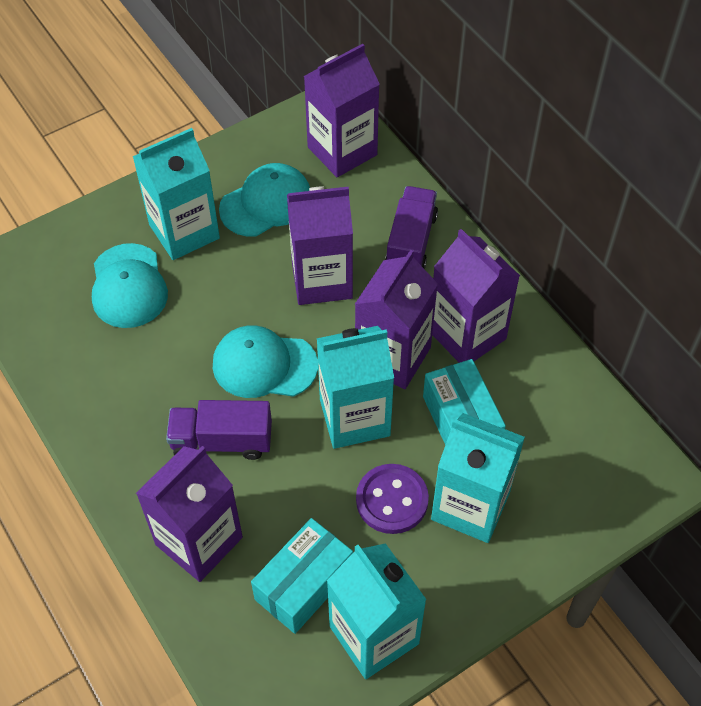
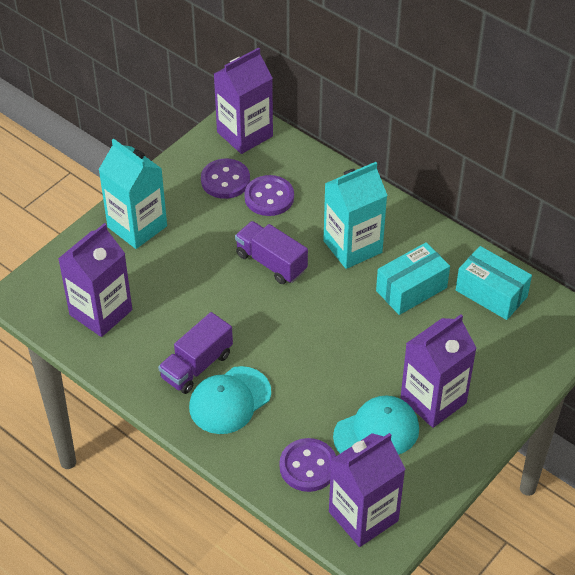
purple button: [356,464,429,534] = 1 -> [201,159,250,199] [244,175,294,216] [279,438,336,492] = 3
purple carton: [136,446,243,582] [287,186,353,305] [304,44,380,177] [355,250,438,389] [432,229,520,363] = 5 -> [58,223,132,337] [214,47,273,154] [329,433,405,547] [401,315,477,428] = 4
turquoise cap: [92,243,168,328] [213,325,318,398] [219,163,310,237] = 3 -> [189,366,271,434] [333,396,419,455] = 2
turquoise carton: [132,128,220,260] [317,326,394,449] [327,543,427,679] [431,413,525,543] = 4 -> [98,139,167,249] [323,162,388,269] = 2

